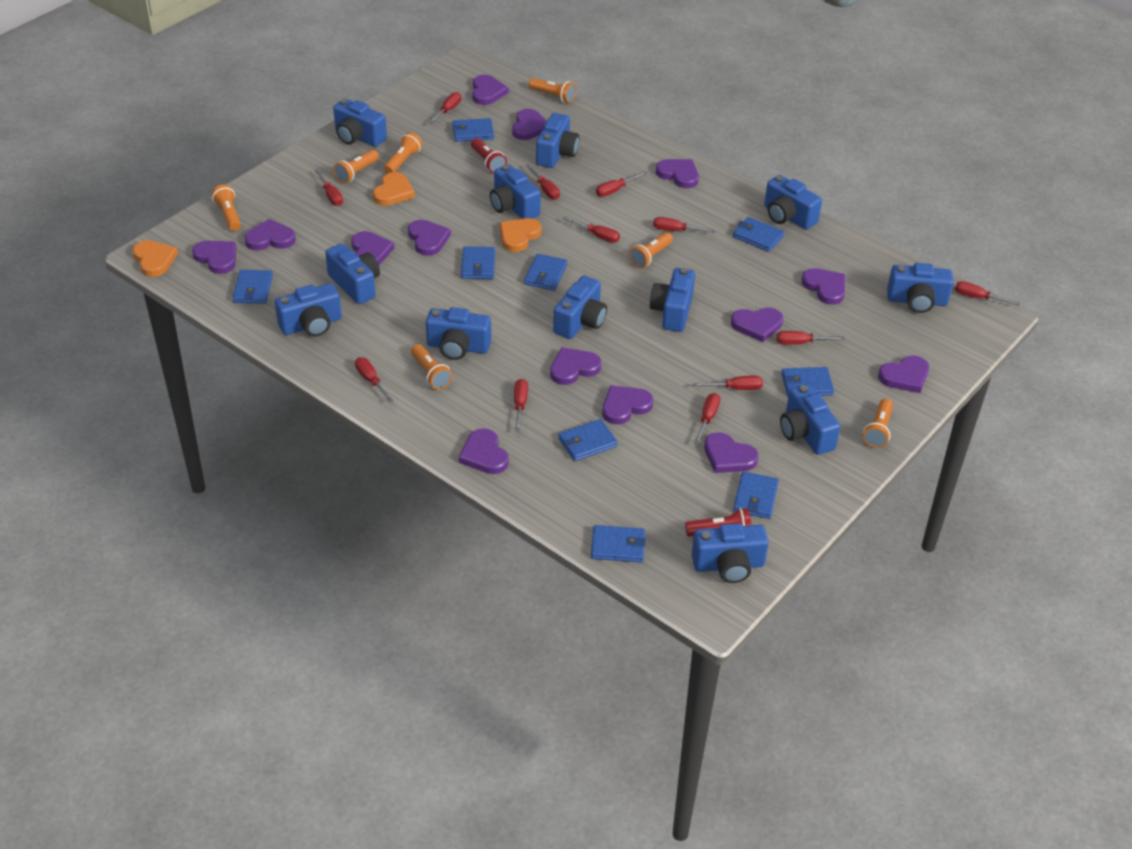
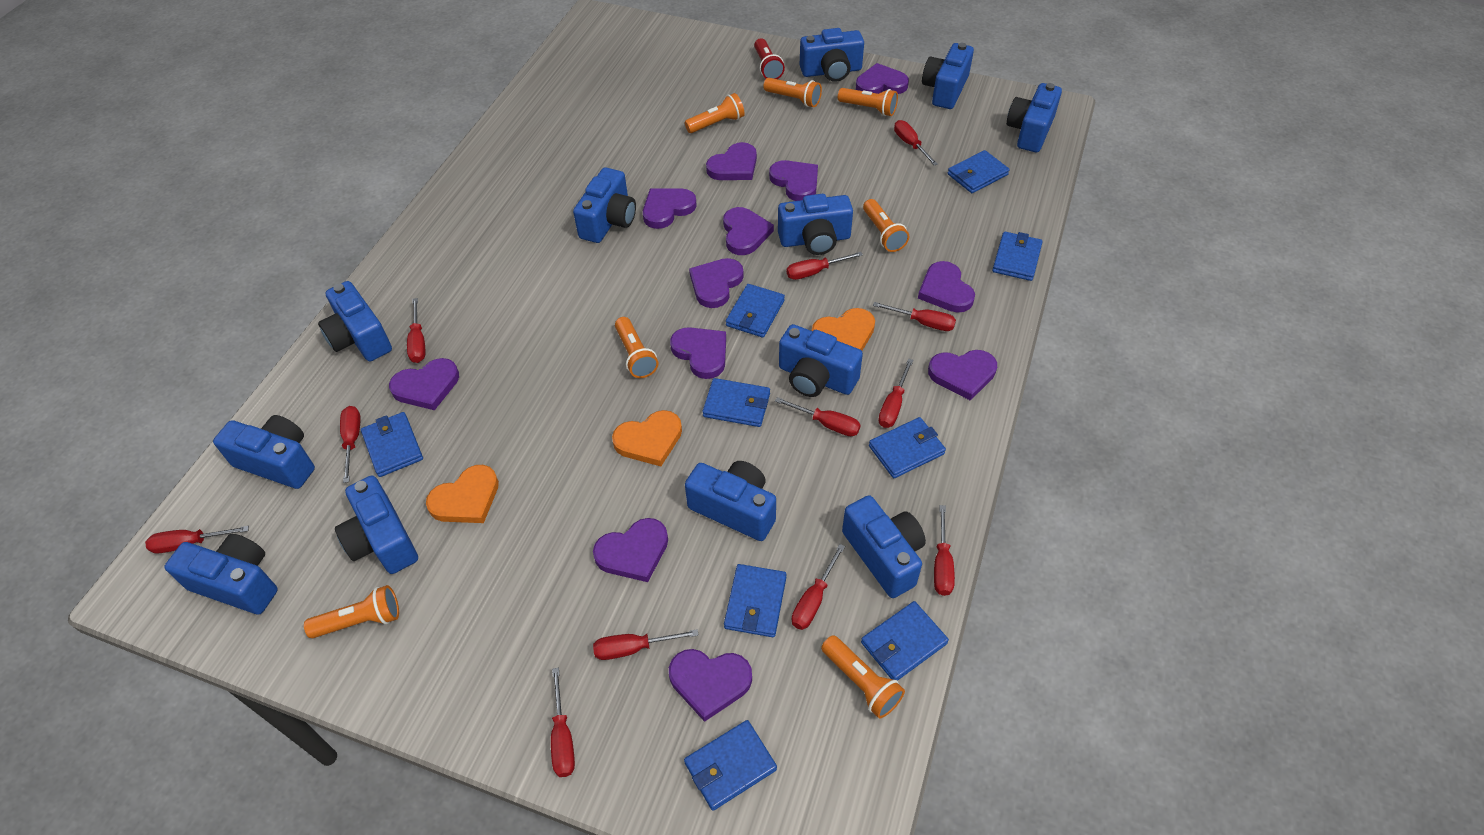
purple heart: [192,241,236,274] [244,219,296,250] [351,231,394,265] [408,220,451,256] [458,428,509,474] [472,75,509,105] [512,109,547,140] [550,347,601,385] [602,385,653,424] [656,159,699,188] [704,432,759,473] [731,307,783,342] [802,268,845,305] [878,355,929,393] = 14 -> [389,358,459,410] [593,518,668,582] [643,188,697,229] [669,649,752,722] [670,327,726,379] [689,258,744,308] [706,142,757,180] [723,207,774,255] [769,160,818,201] [856,63,909,94] [918,261,975,313] [928,350,997,401] = 12
red flashlight: [471,138,507,173] [685,508,751,537] = 2 -> [754,38,785,79] = 1

